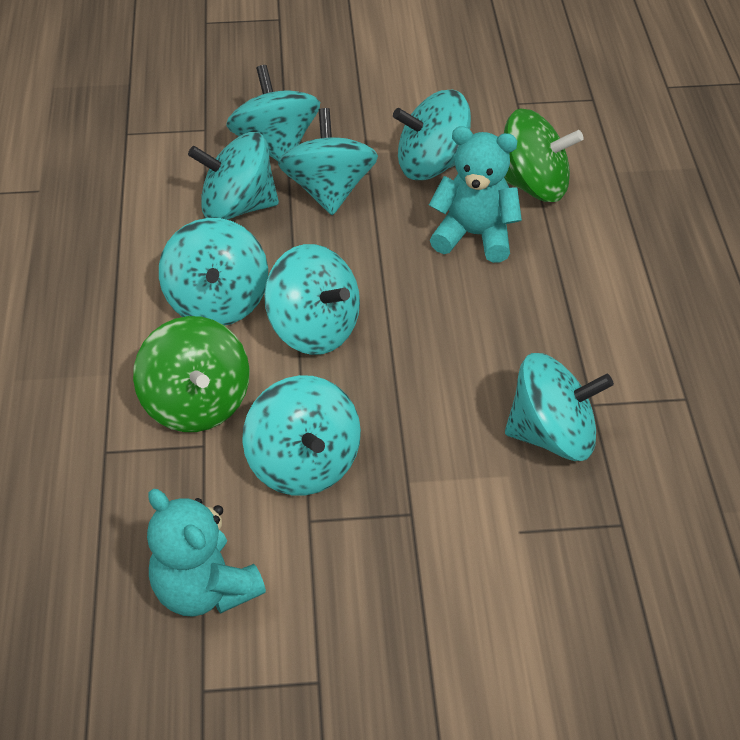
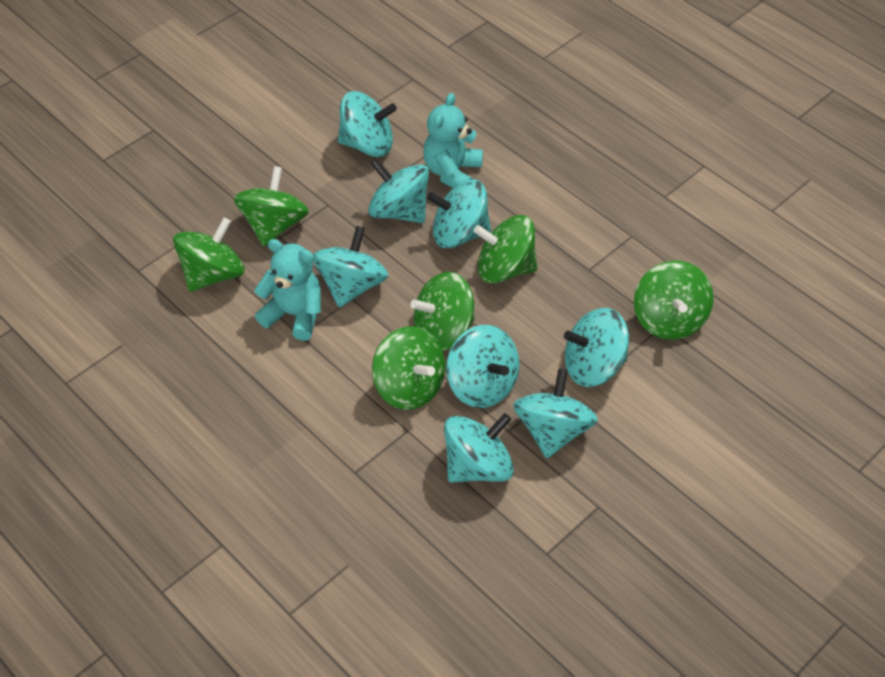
green spinning top: [133,316,250,432] [504,109,584,202] = 2 -> [173,218,245,292] [234,166,309,246] [372,326,445,410] [410,272,475,351] [474,215,537,284] [634,260,714,340] = 6

